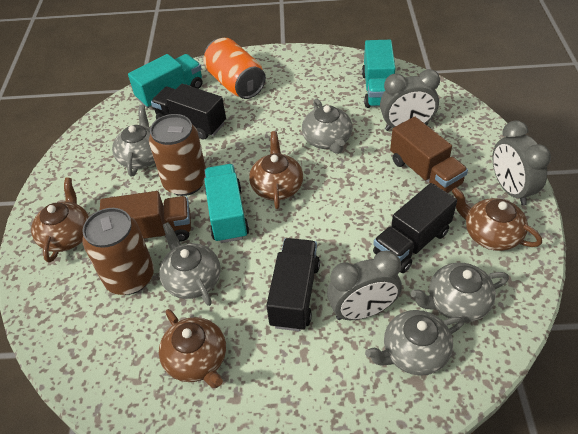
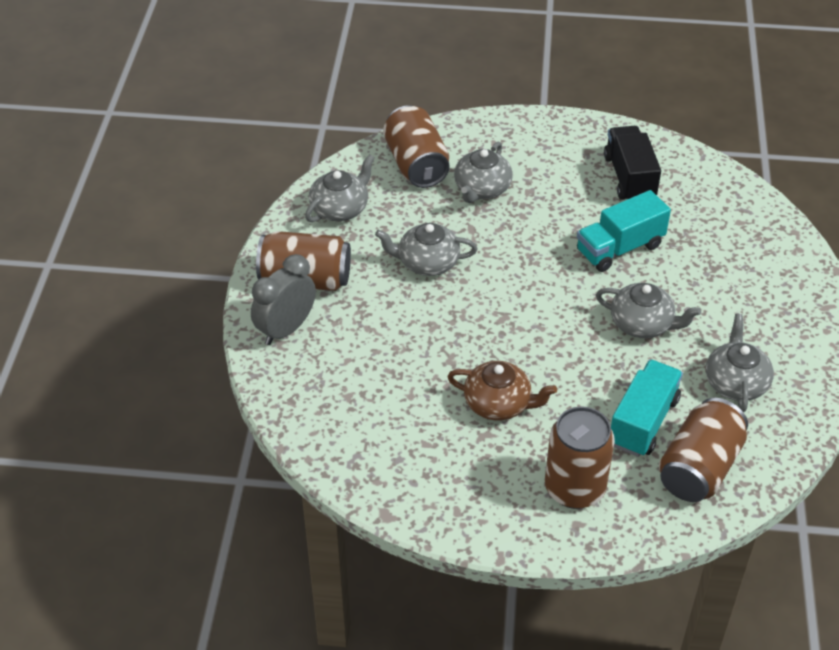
black truck: [151,84,226,140] [266,238,320,331] [373,183,457,273] = 3 -> [604,126,661,200] = 1
brown can: [82,208,154,295] [149,114,206,196] = 2 -> [256,231,351,291] [383,105,450,188] [545,407,615,509] [659,398,748,502] = 4
brown teapot: [31,178,89,263] [159,309,226,388] [249,131,303,209] [452,187,542,251] = 4 -> [447,361,557,421] = 1
brown truck: [100,191,191,241] [390,117,468,193] = 2 -> none = 0
grey clock: [327,250,402,320] [380,69,440,131] [492,121,551,205] = 3 -> [251,254,316,345] = 1
orange can: [203,38,266,99] = 1 -> none = 0
turquoise truck: [128,54,202,108] [204,164,249,243] [362,40,396,108] = 3 -> [577,190,671,272] [611,360,683,457] = 2

